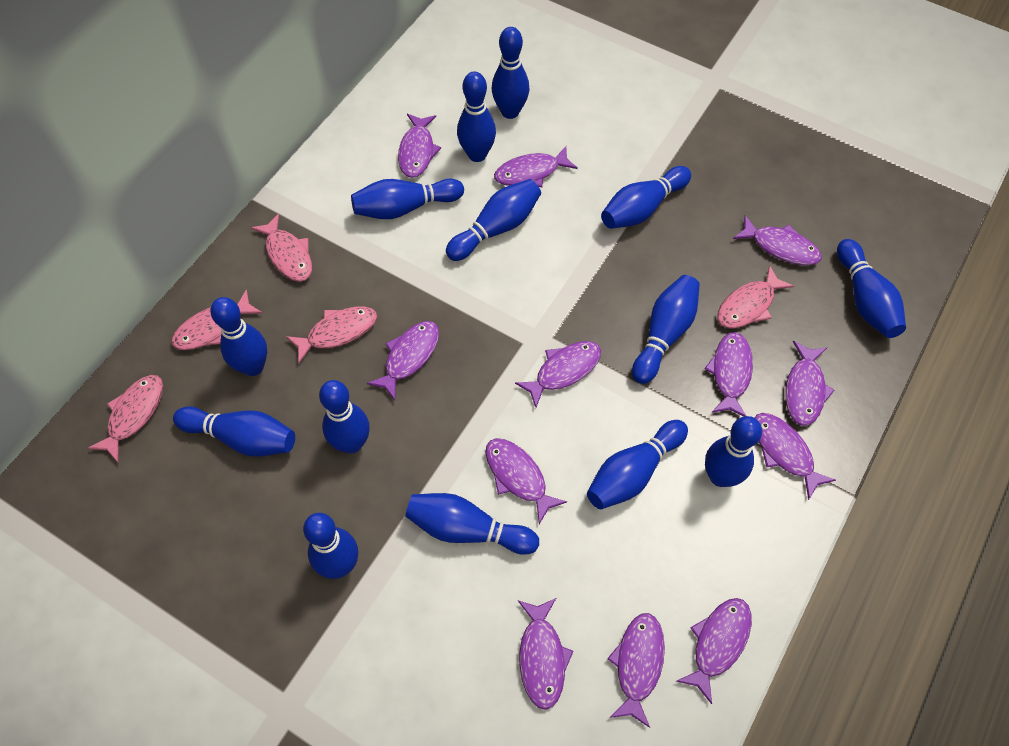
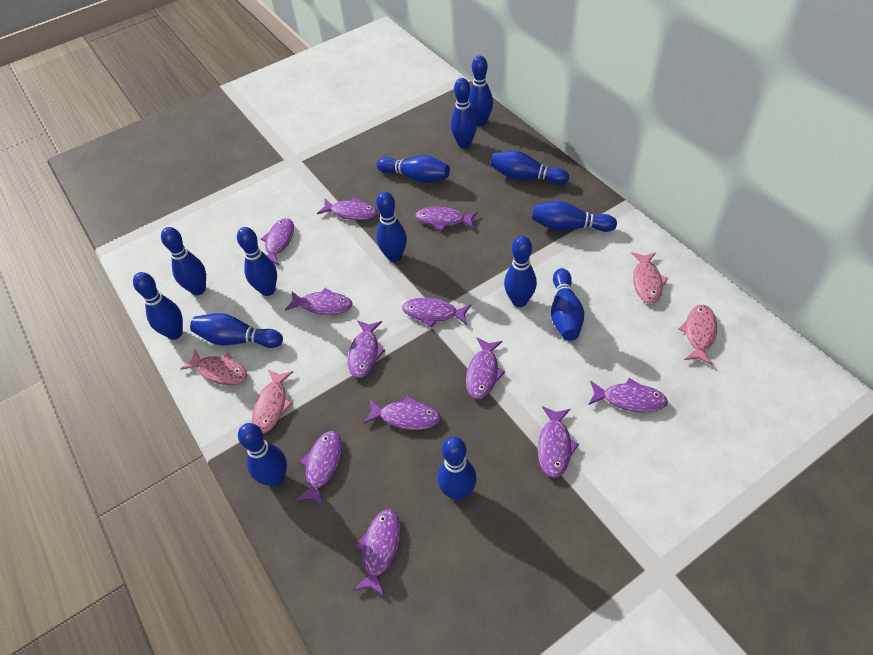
pink fish: [88,375,163,462] [171,289,262,350] [251,213,312,282] [286,307,377,363] [717,265,794,329] = 5 -> [180,350,247,385] [252,370,293,433] [631,252,668,304] [678,305,717,365] = 4

